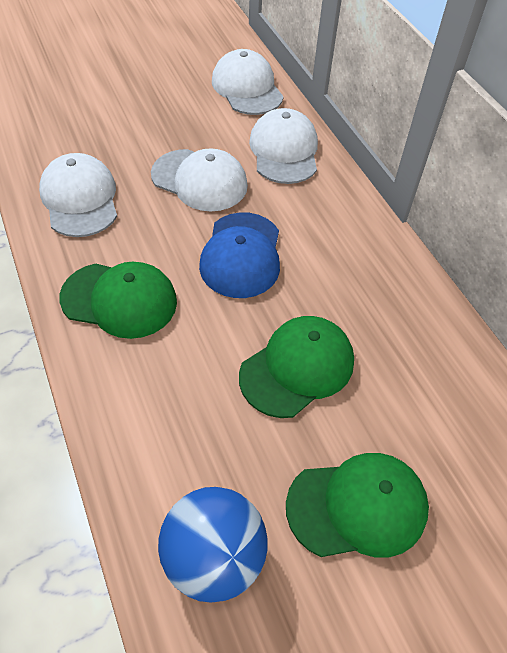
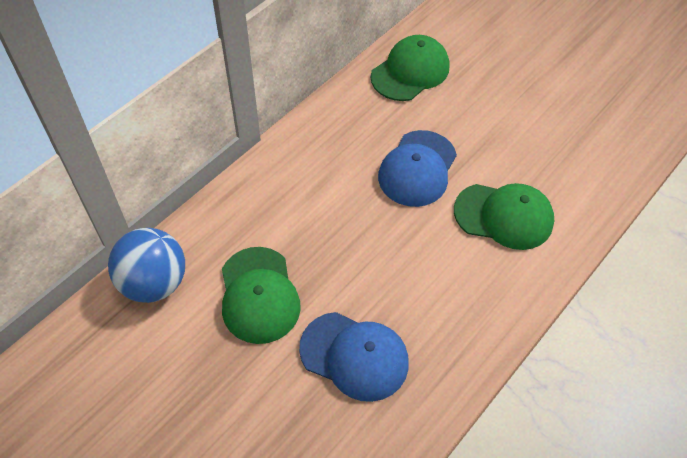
blue cap: [199,212,280,298] = 1 -> [299,312,409,402] [378,130,457,207] = 2
white cap: [39,153,117,237] [151,148,248,211] [212,49,284,115] [249,108,318,184] = 4 -> none = 0

